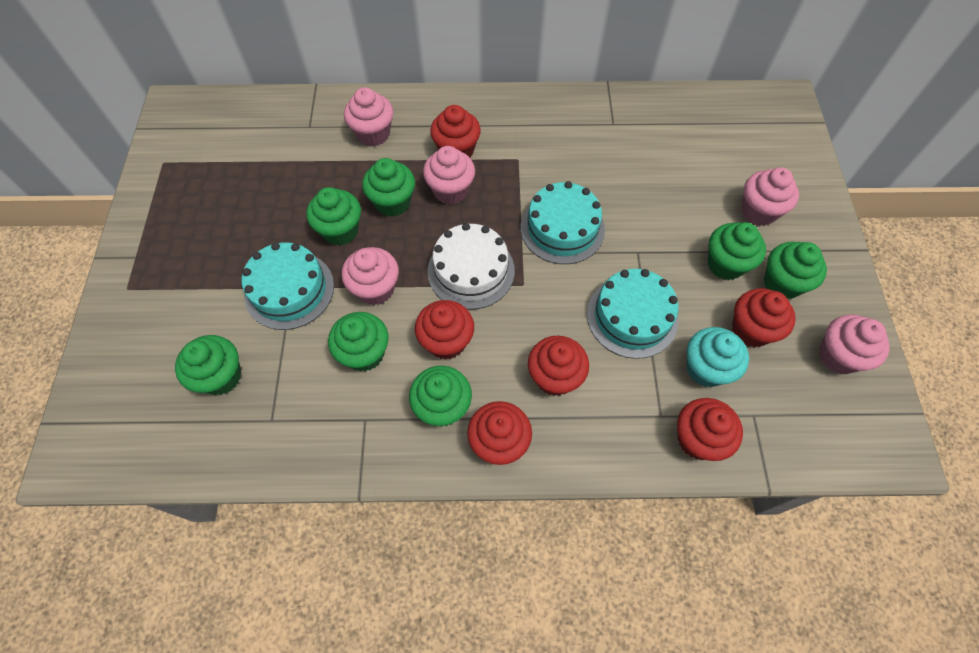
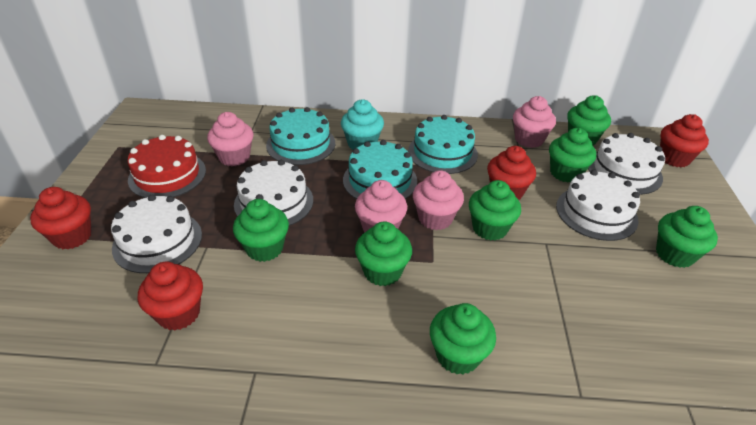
pink cupcake: [341,247,399,305] [344,87,393,147] [423,146,475,205] [741,167,799,226] [819,314,890,374] = 5 -> [207,112,254,166] [355,180,407,233] [413,170,464,230] [513,96,556,148] = 4
red cake: none = 0 -> [128,135,206,198] = 1
red cupcake: [415,300,474,360] [430,105,481,158] [467,401,532,465] [528,336,589,396] [677,398,743,461] [732,288,796,348] = 6 -> [30,187,92,250] [138,261,203,331] [487,146,536,200] [660,114,709,167] = 4
white cake: [427,223,515,309] = 1 -> [111,195,202,273] [234,160,313,226] [556,170,640,241] [588,133,665,195] = 4

